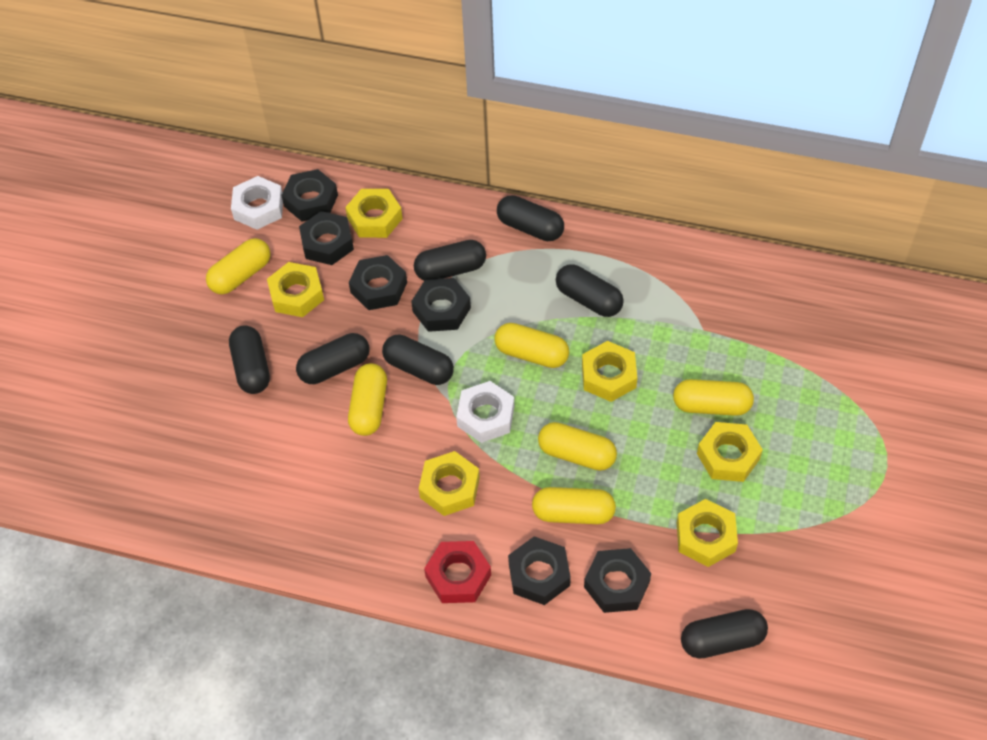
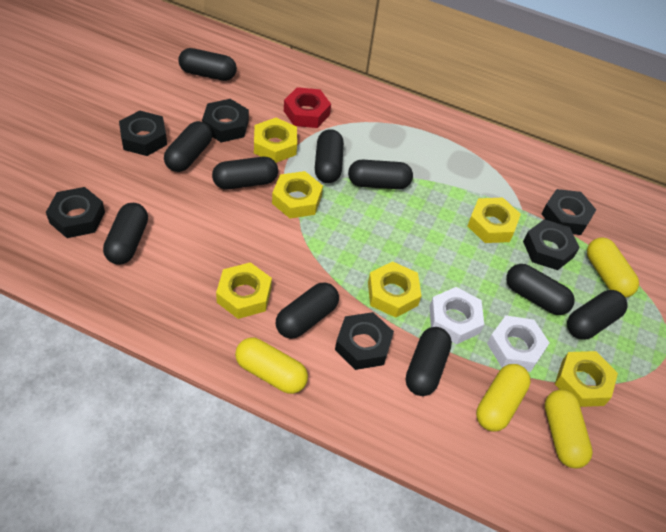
black capsule: [229,325,270,394] [296,333,369,384] [382,335,454,385] [414,240,486,281] [497,195,564,241] [556,264,624,317] [681,609,768,659] = 7 -> [103,203,148,265] [164,121,212,172] [178,48,237,81] [212,157,278,189] [276,282,339,339] [315,129,344,183] [348,160,413,189] [406,327,452,396] [506,264,575,315] [567,290,628,340] = 10
yellow capsule: [206,238,271,294] [348,363,387,436] [494,323,569,368] [532,487,616,524] [538,422,617,471] [673,379,754,416] = 6 -> [235,338,308,394] [476,364,531,432] [545,390,593,469] [587,237,639,298] = 4

